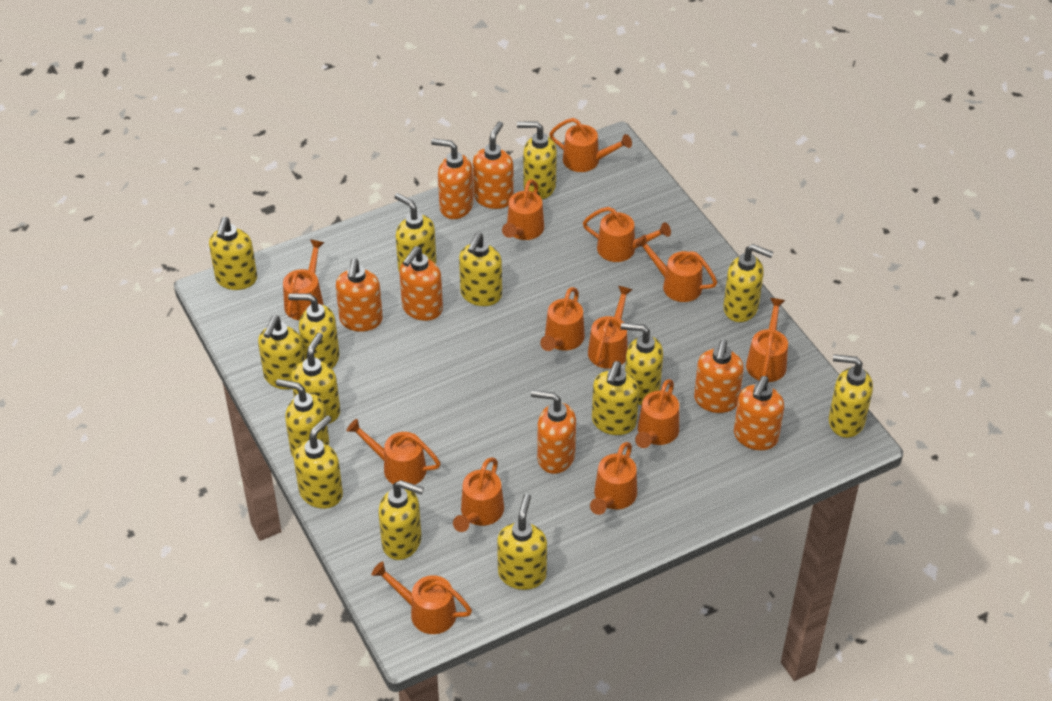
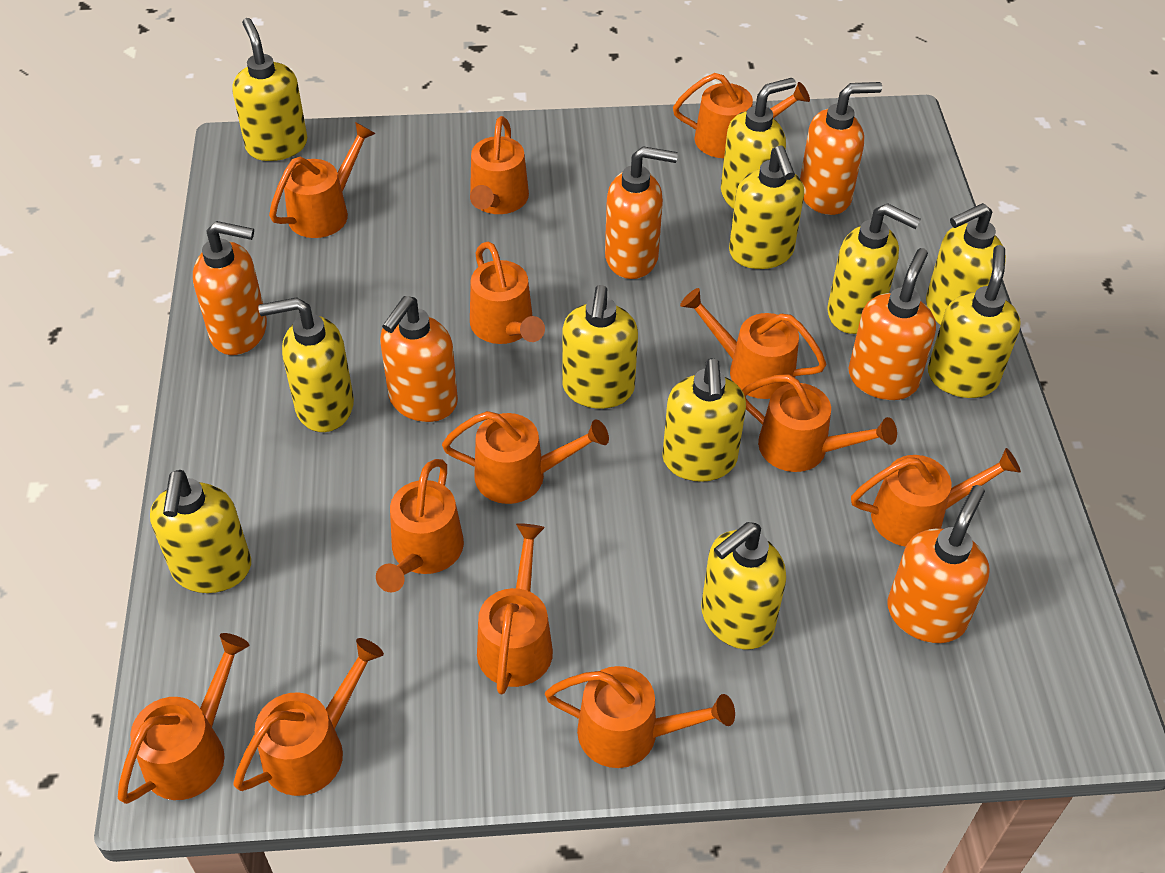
orange soap dispenser: [336,258,383,332] [399,246,443,321] [431,139,473,219] [473,121,514,209] [531,390,576,474] [694,339,744,413] [734,376,784,450] = 7 -> [193,221,267,355] [380,296,458,422] [605,146,678,279] [800,82,882,215] [848,248,936,400] [887,485,990,643] = 6
yellow soap dispenser: [209,217,257,290] [258,316,305,390] [276,379,329,458] [288,293,339,369] [291,333,340,424] [294,415,343,509] [378,480,424,560] [394,193,436,271] [459,233,502,306] [497,493,547,590] [517,121,557,199] [592,361,639,435] [621,323,663,405] [723,244,774,322] [829,354,873,438] = 15 -> [150,470,251,593] [232,18,308,161] [258,297,354,432] [562,285,638,409] [662,358,746,482] [701,522,786,649] [721,78,796,209] [729,145,804,269] [827,203,921,334] [926,203,1006,325] [928,245,1021,398] = 11

